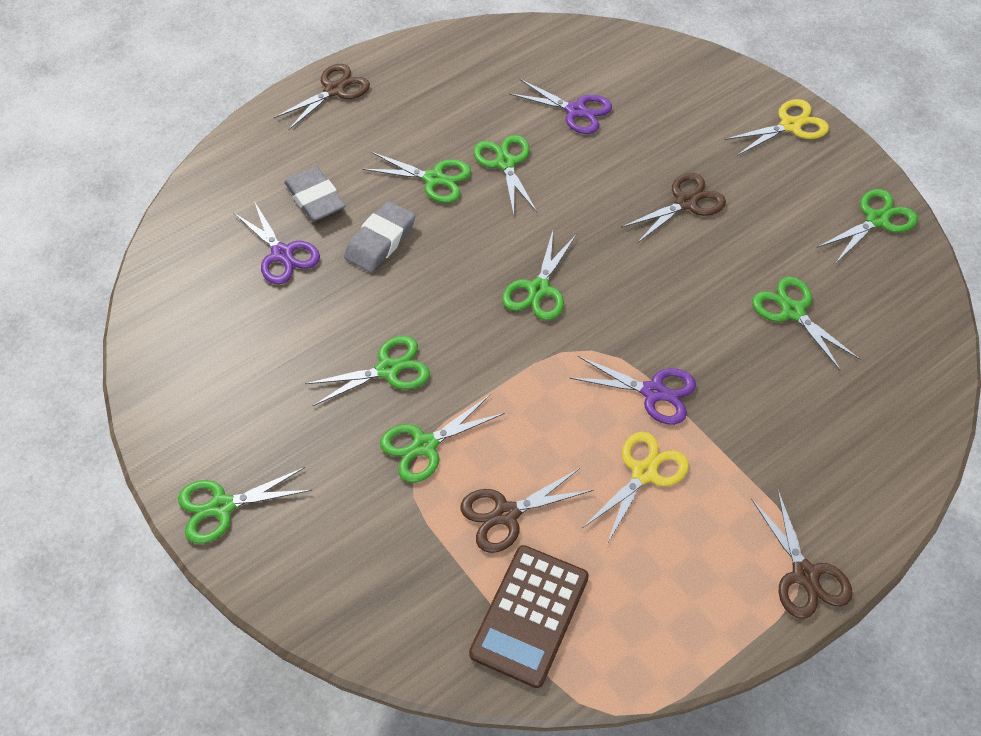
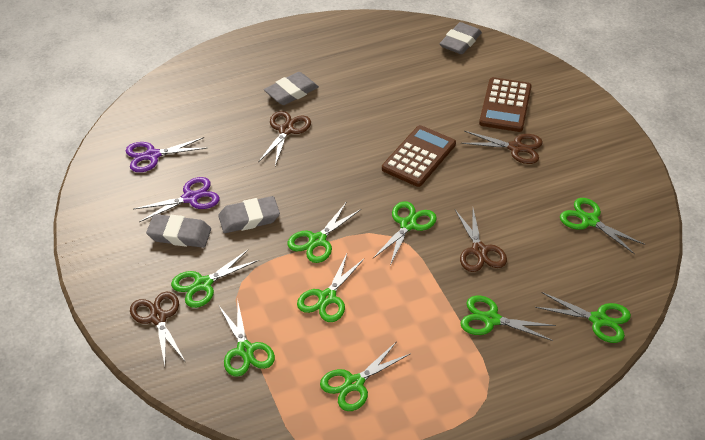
brown calculator: [469,545,589,688] = 1 -> [382,125,456,187] [479,77,532,132] = 2
green scissors: [178,467,312,544] [305,336,430,406] [362,152,471,203] [380,395,505,483] [473,135,537,215] [502,231,576,321] [752,276,860,371] [817,189,918,264] = 8 -> [171,249,259,308] [218,301,275,377] [287,203,361,263] [297,254,365,322] [320,341,411,411] [373,201,437,266] [460,296,556,341] [535,292,631,343] [560,198,645,254] = 9
grey eraser: [284,166,346,222] [344,201,415,273] = 2 -> [146,214,211,248] [218,196,280,233] [264,72,319,105] [440,22,482,54] = 4
purple scissors: [233,201,320,284] [509,79,612,134] [569,356,696,425] = 3 -> [125,137,207,172] [134,177,220,222] = 2
yellow scissors: [583,432,689,544] [725,99,829,156] = 2 -> none = 0

